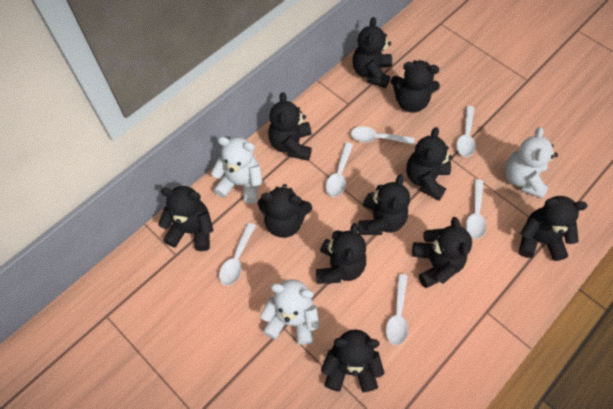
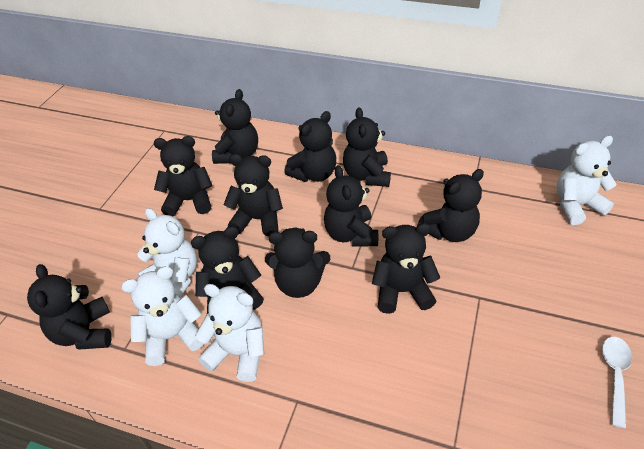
white spoon: [219,223,256,286] [325,142,353,197] [351,126,415,145] [386,274,408,345] [456,106,475,157] [466,179,486,239] = 6 -> [602,337,632,428] = 1
white teddy bear: [211,137,263,204] [260,279,320,345] [505,127,558,198] = 3 -> [121,266,204,366] [137,208,197,297] [195,284,264,382] [557,136,617,225] = 4

